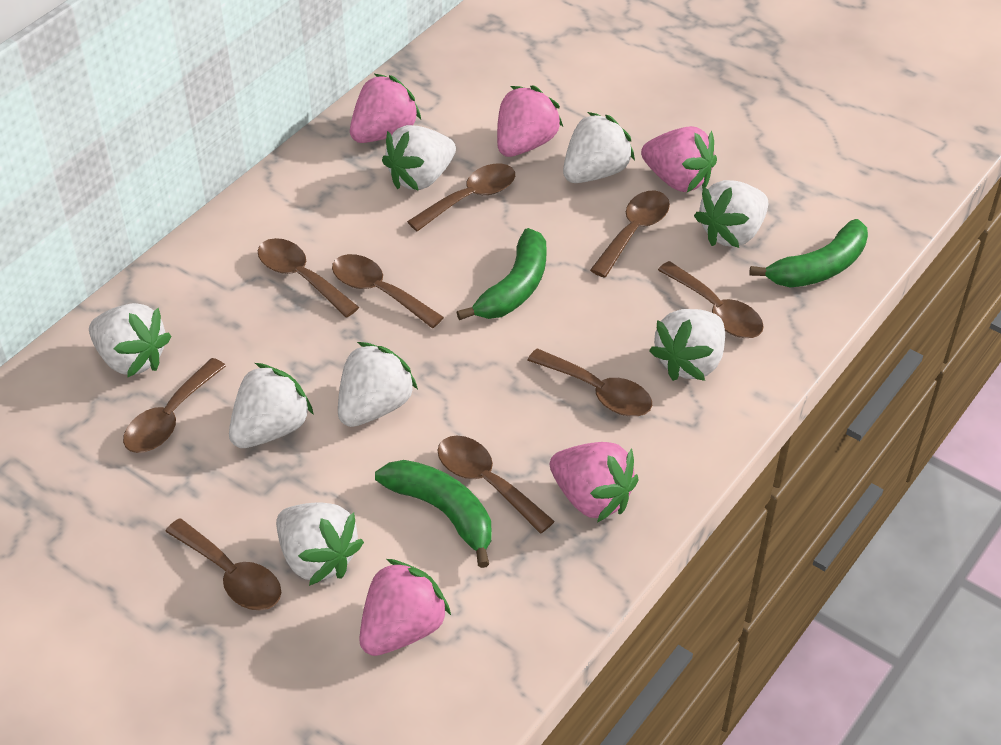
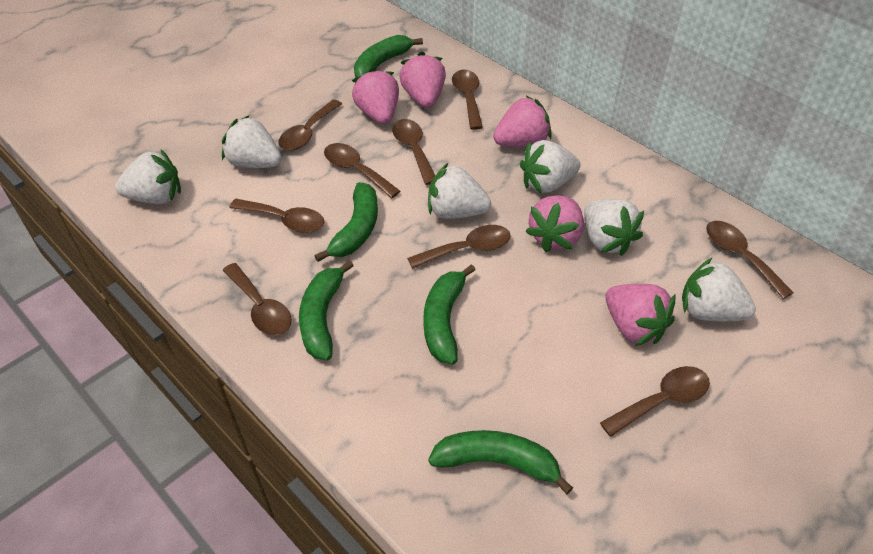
green banana: [375,460,492,568] [457,228,547,320] [749,219,868,288] = 3 -> [299,260,354,360] [315,182,378,262] [354,35,423,78] [423,264,475,364] [428,430,573,494] = 5
white strawberry: [89,303,171,378] [229,363,314,448] [276,503,364,586] [338,342,418,427] [382,125,456,191] [563,112,635,183] [649,309,725,381] [694,180,768,248] = 8 -> [115,150,181,204] [222,115,282,168] [428,163,491,219] [520,140,581,193] [584,199,644,256] [682,258,756,322] = 6

